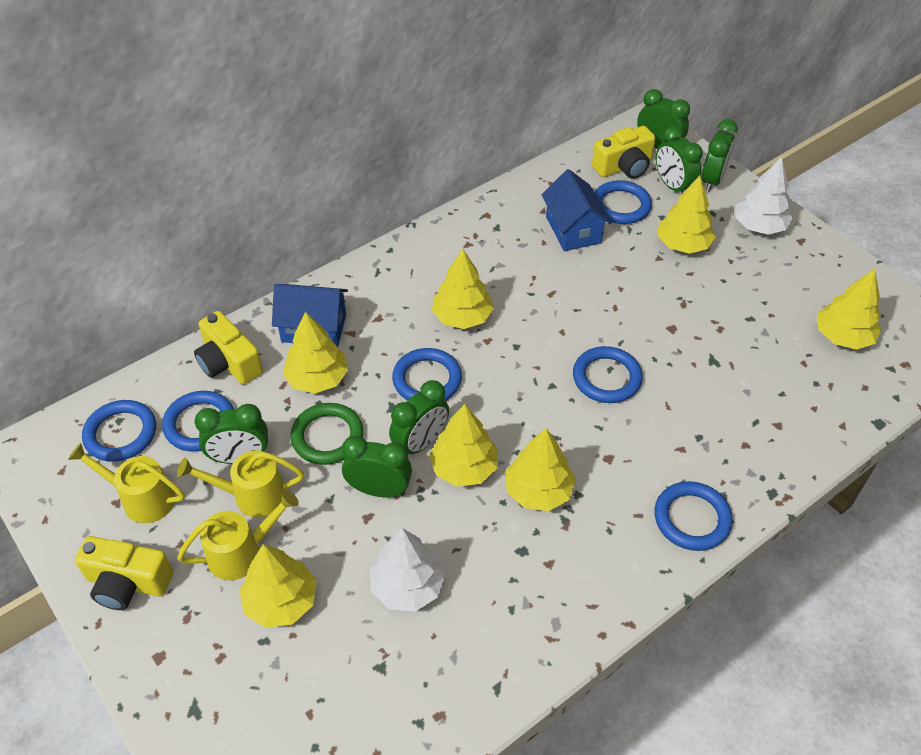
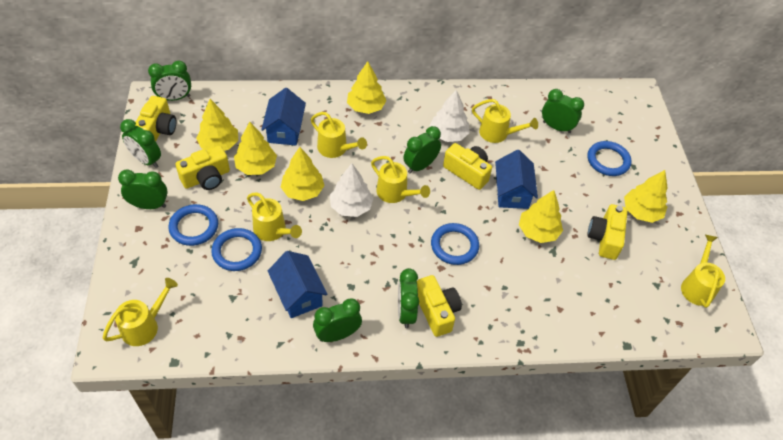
blue house: [272,284,348,347] [541,169,612,251] = 2 -> [261,88,306,146] [268,251,328,318] [495,150,538,209] = 3
blue ring: [82,400,156,462] [162,391,234,452] [392,348,462,400] [573,346,643,403] [594,180,652,224] [654,481,733,551] = 6 -> [168,204,218,246] [211,228,262,271] [431,223,479,265] [587,141,632,176] = 4
green clock: [195,404,268,464] [342,436,412,497] [389,380,449,454] [637,89,690,149] [656,126,703,193] [702,119,738,192] = 6 -> [118,170,168,209] [120,119,161,168] [148,61,191,101] [313,298,362,342] [398,268,419,328] [403,126,441,174] [542,89,584,133] = 7
green ring: [290,403,364,465] = 1 -> none = 0
yellow camera: [75,536,173,610] [194,311,263,384] [592,126,656,179] = 3 -> [135,96,177,142] [176,146,230,190] [417,275,462,337] [443,143,492,190] [587,204,628,260] = 5
yellow tree: [239,544,317,628] [283,312,348,394] [429,404,498,487] [432,249,494,329] [505,428,576,511] [657,176,716,254] [817,269,881,349] = 7 -> [196,99,238,151] [234,122,277,175] [281,147,325,201] [347,61,386,114] [519,190,563,243] [624,170,668,223] = 6
yellow watering can: [68,443,185,523] [177,450,304,518] [177,490,299,581] = 3 -> [102,278,178,346] [247,193,302,241] [311,112,367,158] [371,156,430,203] [472,99,538,143] [681,235,725,308] = 6

